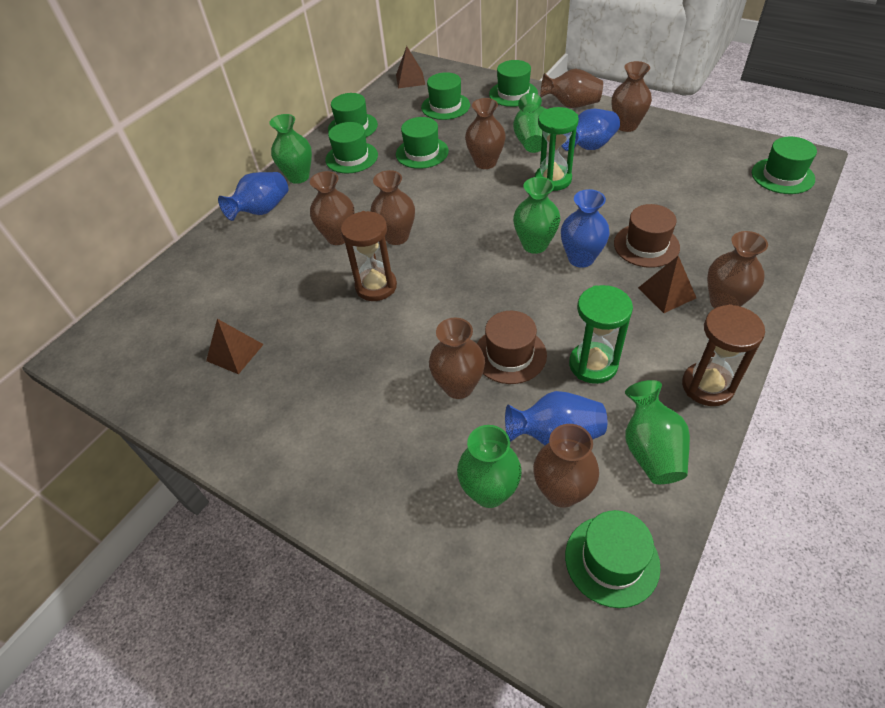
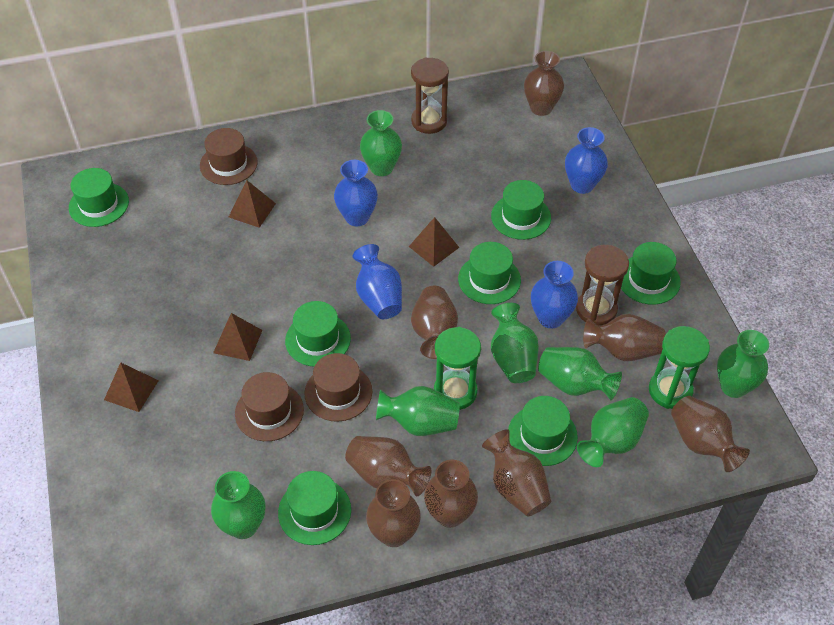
brown hat: [477,311,547,384] [614,204,680,268] = 2 -> [200,128,258,185] [235,372,304,441] [304,353,372,422] = 3
brown pyramid: [206,319,264,374] [396,46,425,88] [638,256,696,313] = 3 -> [104,362,159,412] [213,313,262,361] [229,180,276,228] [409,217,460,267] = 4
green vase: [269,114,312,184] [457,425,522,508] [513,93,545,153] [513,177,560,254] [625,380,690,484] = 5 -> [211,471,265,539] [360,110,402,176] [376,386,460,436] [491,303,539,383] [538,347,622,400] [577,397,649,467] [717,330,769,398] = 7

